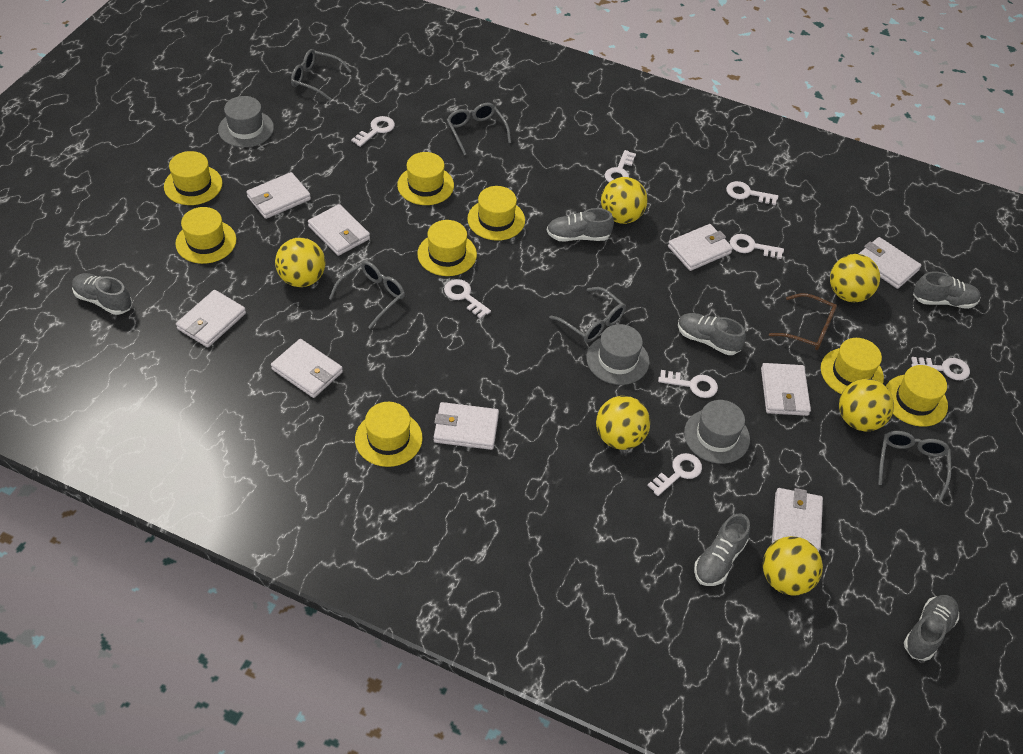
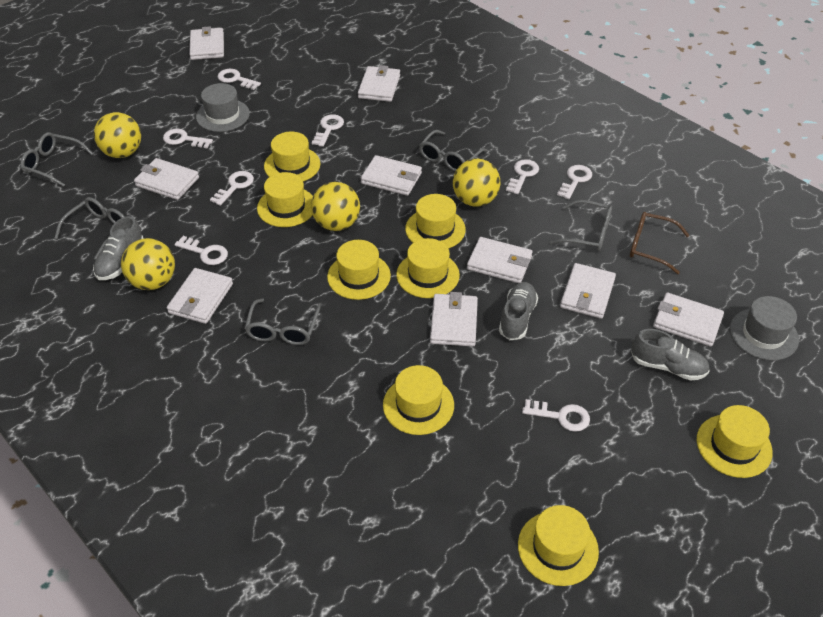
grey hat: [218,96,274,147] [586,324,649,385] [684,400,750,464] = 3 -> [196,83,250,132] [730,296,799,360] = 2
grey shoe: [72,273,132,315] [547,208,614,241] [678,313,746,355] [694,514,750,586] [904,595,959,661] [913,272,981,309] = 6 -> [93,216,144,280] [499,282,538,340] [631,329,710,381] = 3
yellow ball: [275,238,325,287] [596,396,650,450] [601,177,648,224] [763,536,823,596] [830,254,880,302] [839,379,894,431] = 6 -> [94,112,141,158] [121,238,175,290] [311,182,360,231] [453,159,500,207] = 4

